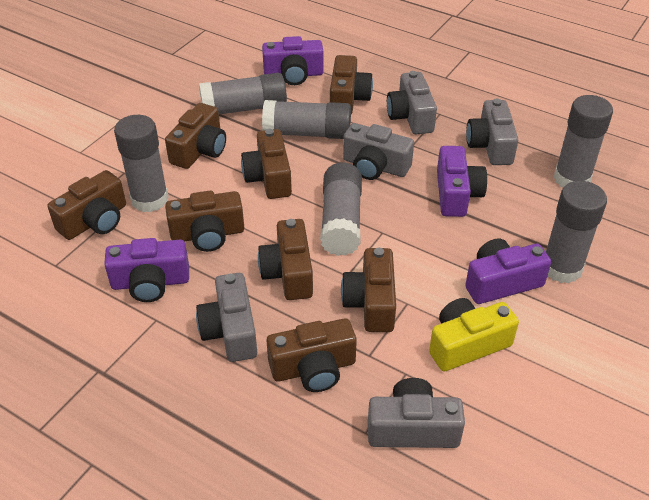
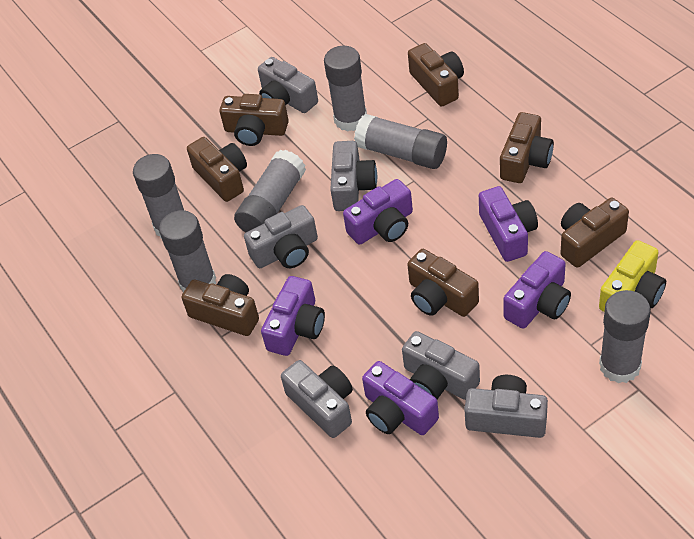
brown camera: [47,170,126,240] [165,103,226,169] [165,191,244,252] [241,129,292,199] [258,219,313,300] [267,318,357,392] [330,55,373,114] [341,248,396,332] = 8 -> [182,274,259,336] [187,137,247,202] [219,94,289,146] [407,249,479,317] [408,43,464,107] [500,112,554,183] [560,198,629,268] = 7
grey camera: [196,273,257,362] [343,123,414,180] [368,378,465,448] [387,71,437,134] [466,99,518,165] = 5 -> [244,205,318,268] [258,57,318,113] [281,360,353,438] [330,141,377,211] [402,331,480,400] [464,375,548,438] = 6
purple camera: [104,238,189,302] [262,36,324,85] [437,146,487,217] [465,239,551,304] = 4 -> [261,276,325,356] [343,179,413,245] [362,361,439,435] [479,186,538,262] [503,251,571,329] = 5

